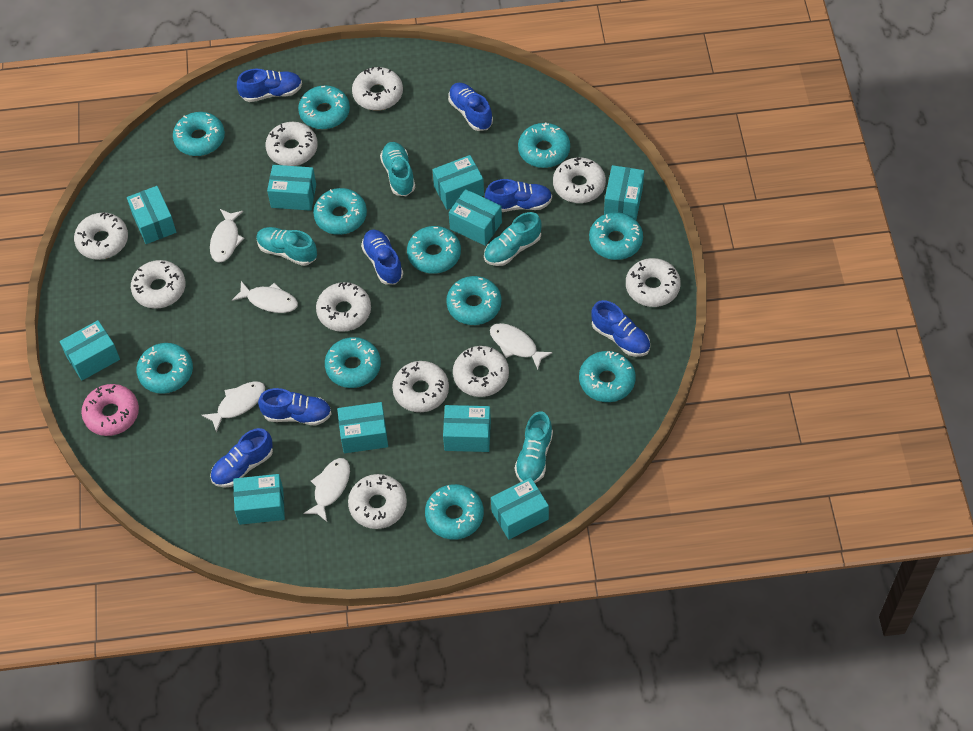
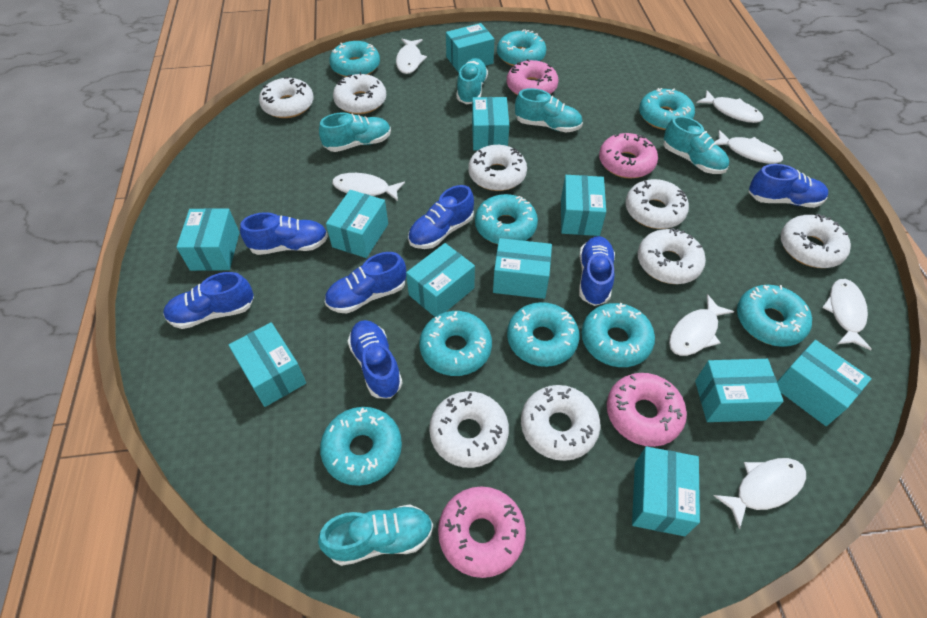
pink donut: [81,384,139,436] = 1 -> [438,486,526,578] [507,59,558,95] [599,133,658,178] [607,373,687,447] = 4
turquoise box: [60,320,120,380] [127,186,176,244] [233,474,285,525] [267,165,316,211] [337,402,388,453] [432,155,484,210] [443,405,491,452] [449,189,502,246] [491,477,549,540] [604,165,644,220] = 10 -> [176,208,240,271] [229,322,306,407] [326,190,388,258] [406,243,475,317] [446,23,494,73] [472,97,509,150] [493,238,552,299] [561,175,606,236] [632,447,700,536] [695,359,784,422] [777,340,872,426] = 11
turquoise donut: [136,343,193,394] [173,112,225,156] [298,85,350,129] [313,188,367,235] [325,337,381,388] [407,226,461,274] [425,484,484,540] [446,276,501,325] [518,122,570,168] [579,351,636,402] [589,212,643,260] = 11 -> [320,407,402,486] [329,41,380,77] [419,311,492,376] [475,194,538,244] [497,29,546,66] [507,302,580,367] [581,303,655,367] [639,88,695,130] [737,285,812,347] = 9
turquoise shoe: [256,227,317,266] [380,142,415,196] [484,212,541,266] [515,411,553,483] = 4 -> [318,504,433,566] [319,112,391,152] [456,58,488,104] [515,88,583,133] [663,116,729,174] = 5
white donut: [74,212,128,260] [131,260,186,309] [265,122,318,166] [316,282,371,332] [348,474,407,529] [352,67,403,111] [392,361,449,412] [453,346,509,397] [553,157,606,203] [626,258,681,307] = 10 -> [259,77,313,118] [333,72,386,114] [429,391,509,468] [468,145,527,191] [521,385,601,461] [625,179,689,229] [638,228,706,284] [781,214,851,268] = 8
white fish: [202,381,265,432] [210,209,244,263] [232,281,298,313] [303,458,350,522] [490,323,553,370] = 5 -> [332,173,405,201] [396,39,427,74] [669,294,734,356] [696,90,763,123] [714,130,783,164] [714,458,806,529] [822,279,872,350] = 7

